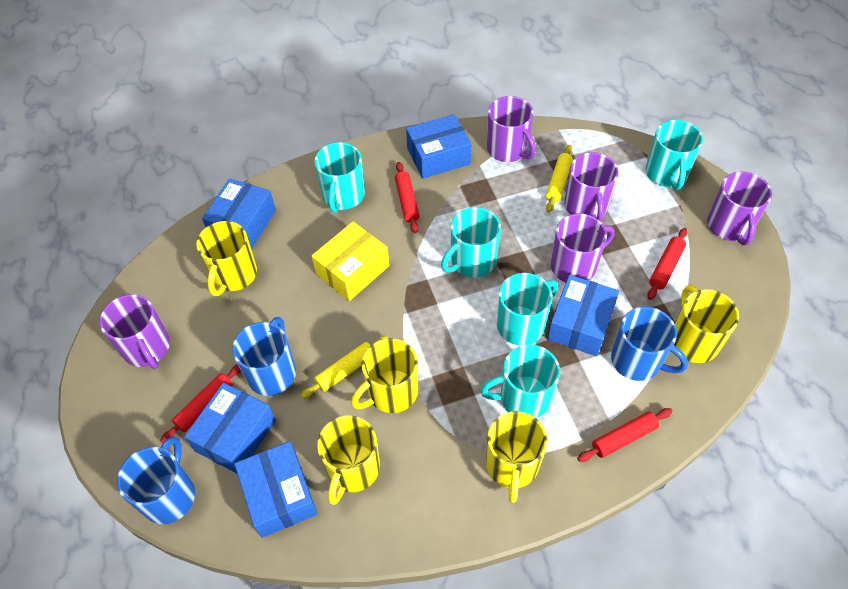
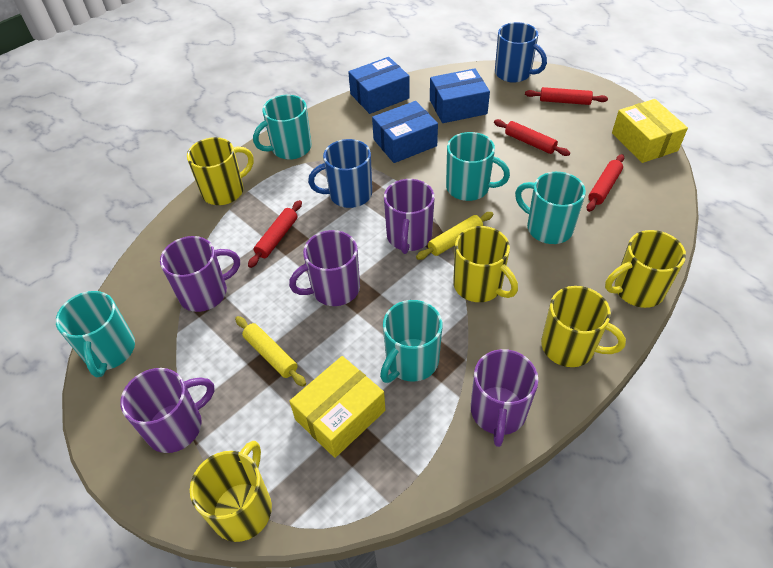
blue box: [184,383,276,473] [202,179,276,250] [234,441,317,538] [406,114,471,179] [547,275,619,356] = 5 -> [348,57,410,114] [372,101,438,163] [430,68,490,123] = 3
blue mug: [117,436,195,524] [232,317,296,396] [611,307,688,381] = 3 -> [308,139,372,208] [495,22,547,83] = 2
yellow box: [312,222,390,301] = 1 -> [289,356,385,458] [612,99,688,163] = 2

